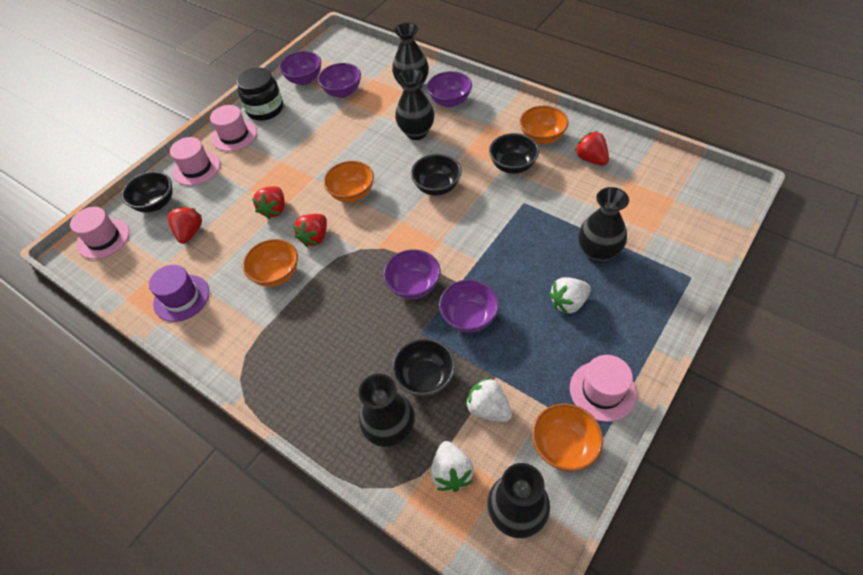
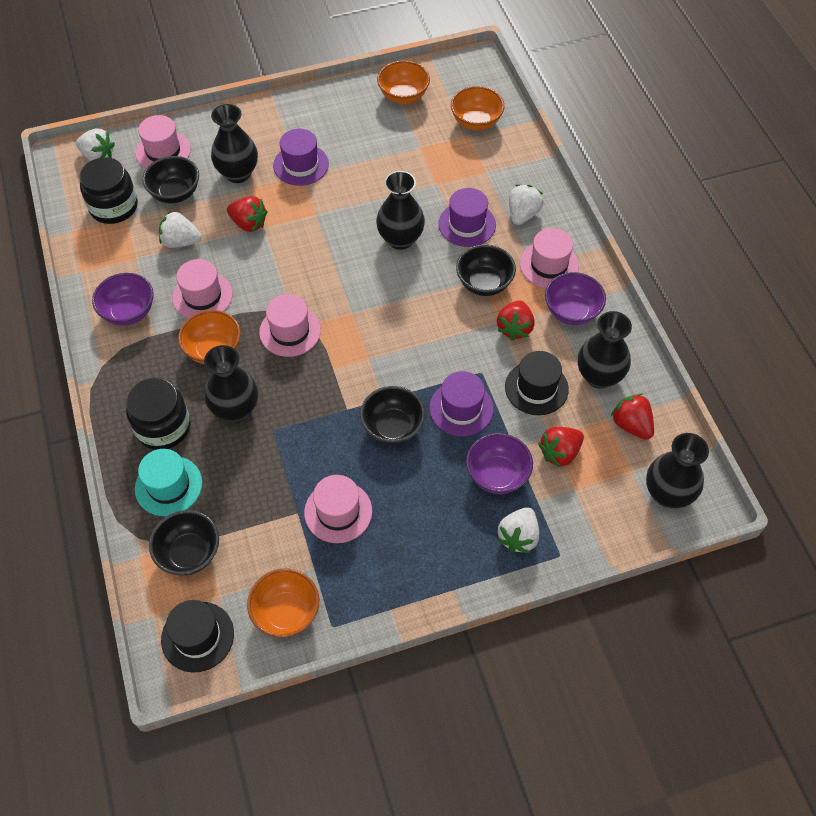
black hat: none = 0 -> [161,600,234,673] [505,351,569,415] = 2
black jar: [237,67,283,121] = 1 -> [79,157,138,224] [126,378,190,450] = 2
pink hat: [70,207,129,259] [170,137,220,186] [210,105,257,151] [570,355,637,422] = 4 -> [135,115,191,168] [172,259,233,318] [259,294,321,357] [304,475,372,543] [520,228,579,288] = 5
purple bowl: [279,51,321,85] [318,63,361,98] [383,249,440,299] [427,71,472,107] [439,280,499,333] = 5 -> [92,273,154,326] [466,433,533,494] [545,272,606,325] = 3
purple hat: [149,265,209,322] = 1 -> [273,129,329,186] [429,371,494,436] [438,188,496,247] = 3
turquoise hat: none = 0 -> [135,449,202,516] = 1
white strawberry: [431,441,474,492] [465,377,512,422] [549,277,591,315] = 3 -> [76,128,115,161] [159,211,201,248] [497,507,539,553] [509,184,544,225] = 4

